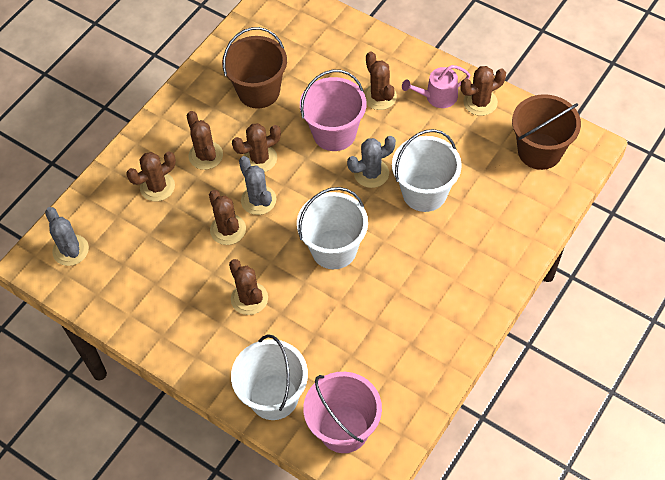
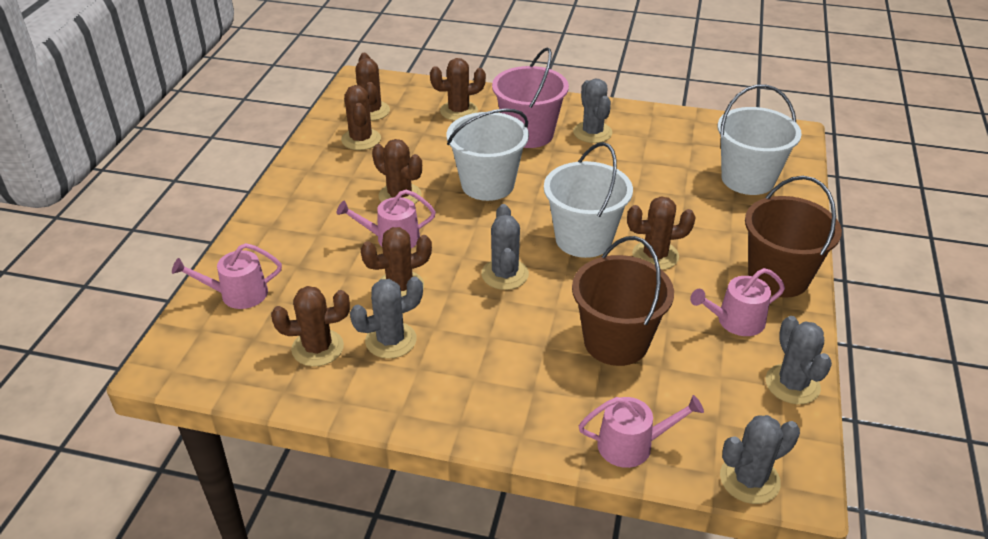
grey cactus: [45,207,89,266] [239,156,276,215] [347,136,396,188] = 3 -> [350,277,423,359] [481,204,529,290] [573,79,612,143] [720,415,800,504] [766,316,832,404] = 5
pink bucket: [300,70,366,151] [303,372,382,453] = 2 -> [492,48,569,148] = 1
pink watering can: [402,65,470,108] = 1 -> [172,243,282,309] [337,190,436,248] [579,395,704,468] [690,268,785,336] = 4

